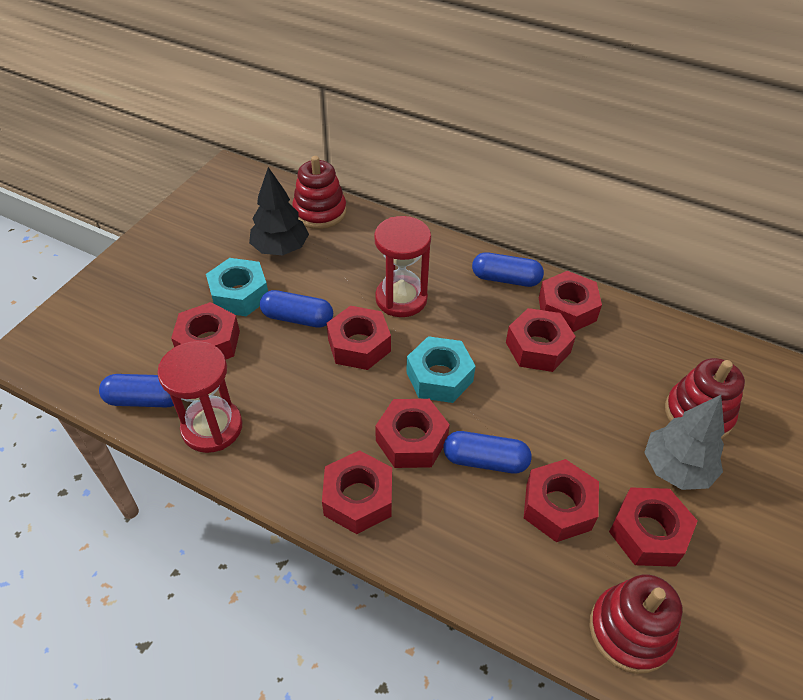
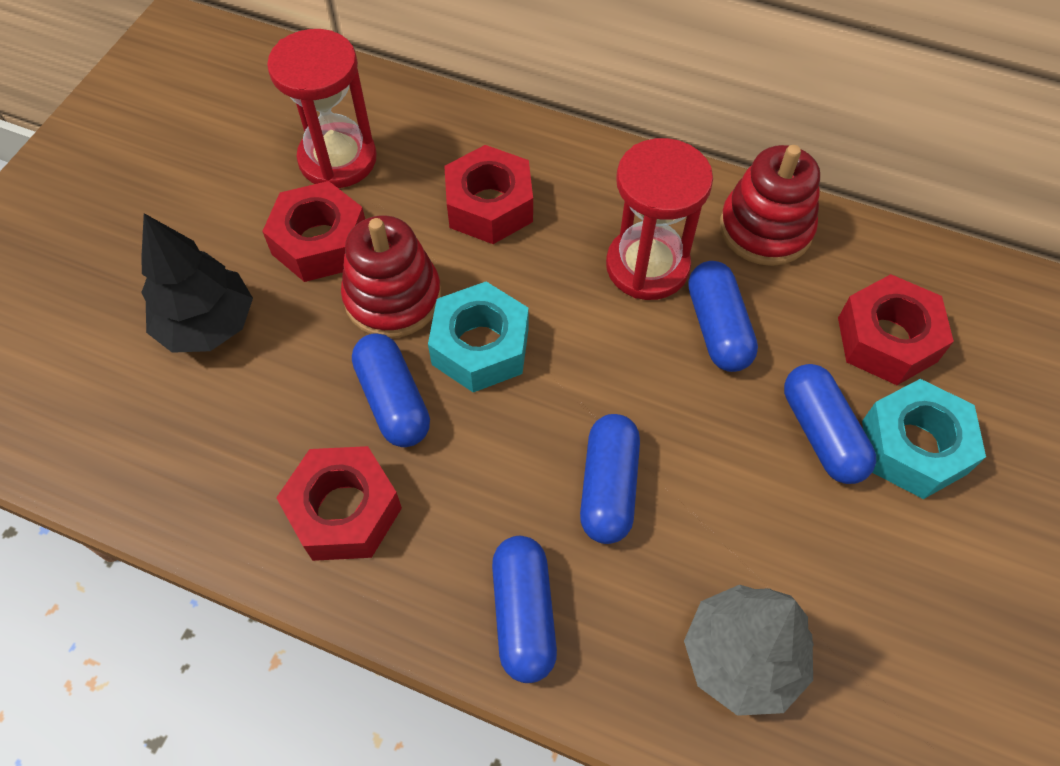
blue capsule: [99,374,182,407] [260,290,333,328] [444,431,532,473] [472,252,544,287] = 4 -> [352,333,430,447] [492,536,557,683] [580,414,640,544] [688,261,758,372] [784,364,876,484] = 5
red nut: [171,302,240,360] [322,450,392,534] [327,306,391,370] [375,399,450,468] [506,308,576,372] [524,459,599,542] [539,271,602,332] [609,487,697,567] = 8 -> [262,181,365,282] [276,446,402,561] [444,145,533,244] [838,274,954,385] = 4
red stacking toy: [292,156,347,229] [590,575,682,674] [665,358,745,439] = 3 -> [341,215,441,338] [720,145,820,266] = 2

